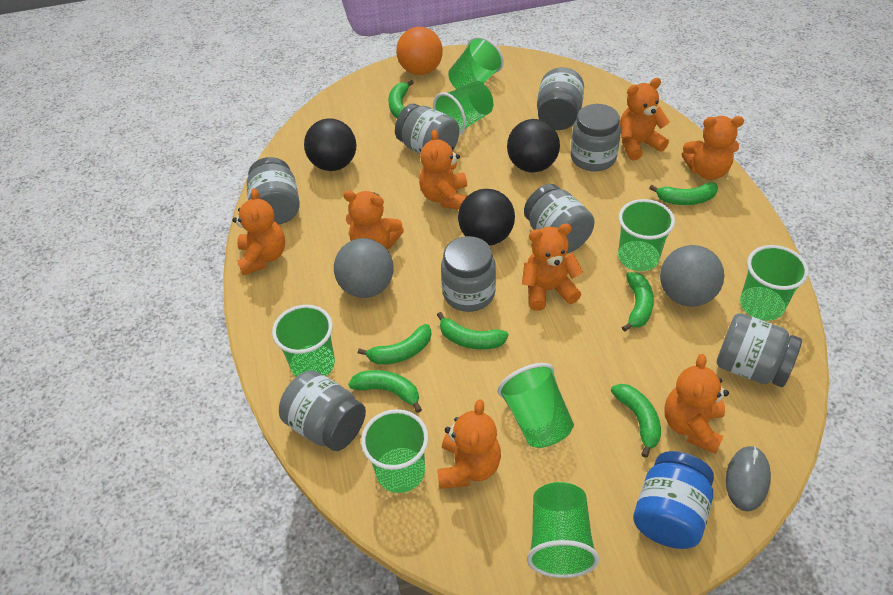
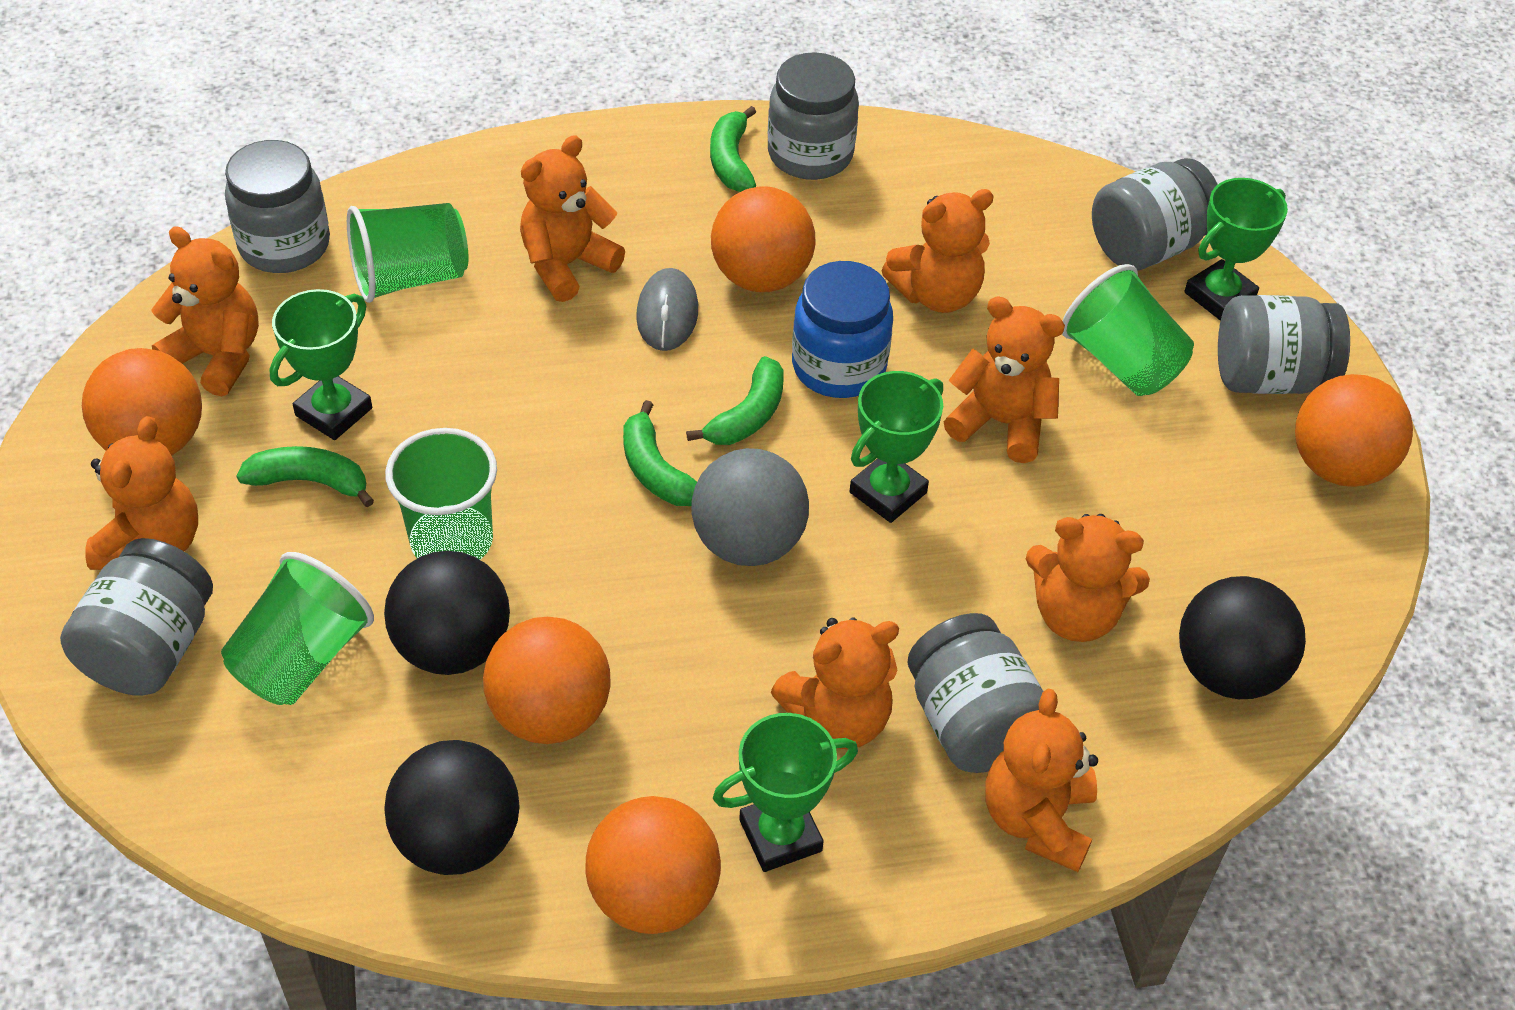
green banana: [348,370,422,413] [358,324,431,365] [388,80,414,118] [437,312,509,350] [611,384,661,458] [622,272,654,332] [649,182,718,205] = 7 -> [236,446,374,507] [623,400,697,506] [686,356,784,445] [710,106,756,192] = 4
green cup: [272,305,335,377] [361,409,428,493] [433,81,493,135] [448,36,504,89] [498,363,574,448] [527,482,599,578] [618,199,675,271] [740,245,809,321] = 8 -> [221,552,374,705] [347,203,469,303] [385,428,497,560] [1062,264,1194,396] = 4
green trophy: none = 0 -> [269,289,372,440] [713,713,858,872] [849,371,943,523] [1184,178,1288,321] = 4
grey ball: [334,238,394,298] [660,245,724,307] = 2 -> [691,448,809,566] = 1
grey jar: [247,157,300,225] [279,370,366,451] [395,104,459,155] [441,236,496,312] [524,184,595,253] [537,67,584,130] [571,104,621,171] [716,313,802,387] = 8 -> [60,538,213,696] [225,140,330,273] [768,52,859,180] [908,613,1044,773] [1092,158,1218,271] [1218,295,1350,394] = 6
orange ball: [396,27,443,75] = 1 -> [82,348,202,456] [483,617,611,744] [585,796,721,934] [711,186,816,292] [1295,374,1413,487] = 5

